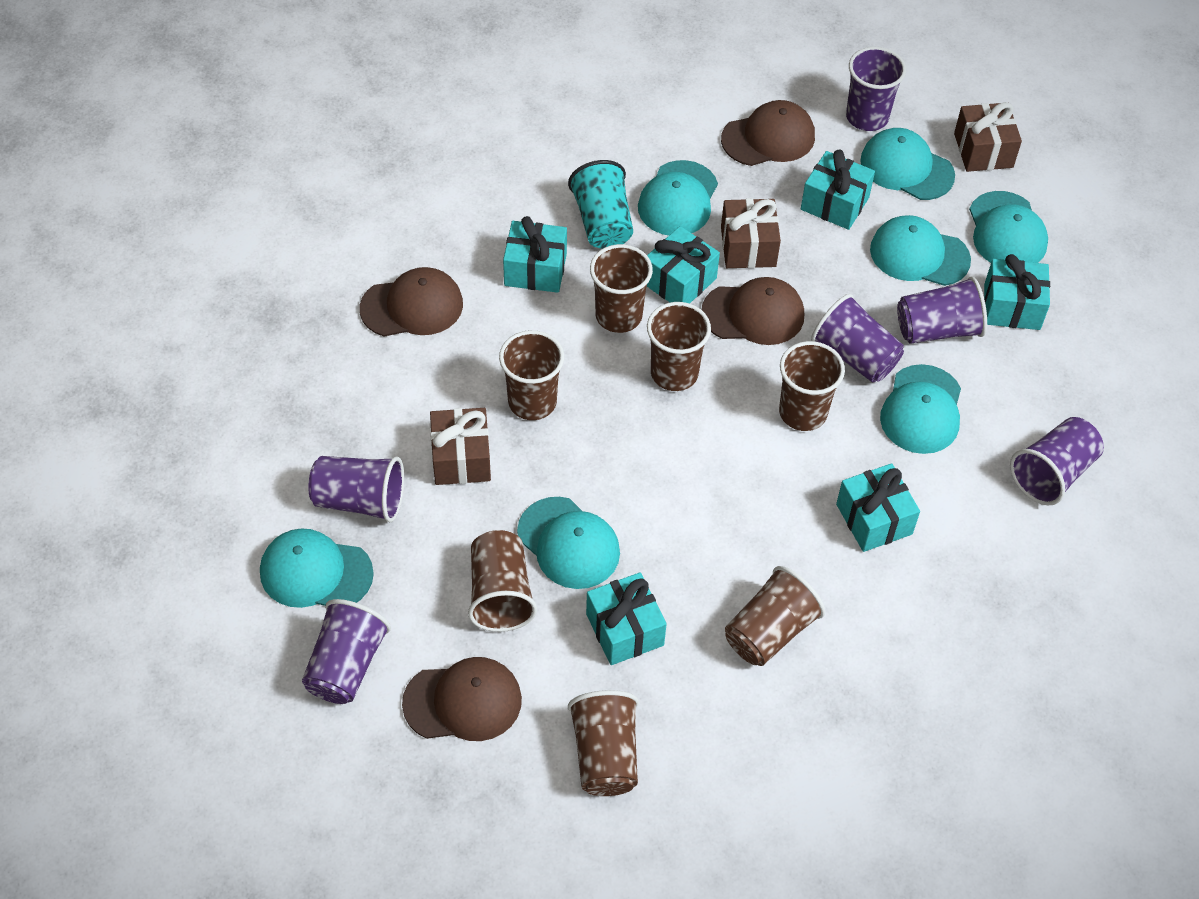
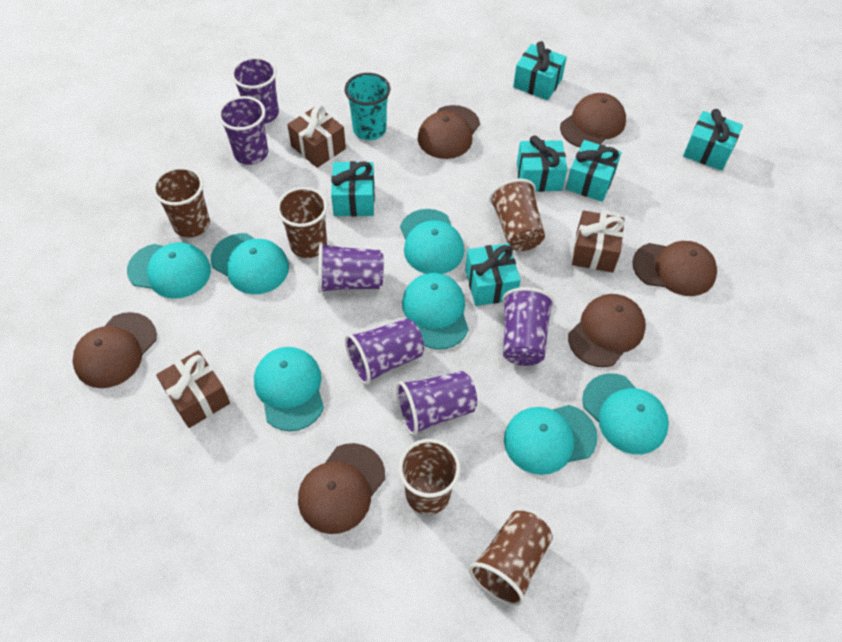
brown cap: [359,267,463,337] [402,657,522,741] [702,277,804,345] [721,100,815,166] = 4 -> [72,312,157,388] [298,443,385,534] [418,105,480,159] [560,93,626,147] [568,294,646,367] [632,241,717,296] = 6
brown cup: [468,530,537,632] [499,330,564,420] [568,690,639,796] [590,244,653,333] [647,302,711,391] [725,566,825,666] [779,341,845,431] = 7 -> [152,167,210,238] [276,187,328,258] [398,439,461,515] [469,511,553,606] [489,179,545,251] = 5

